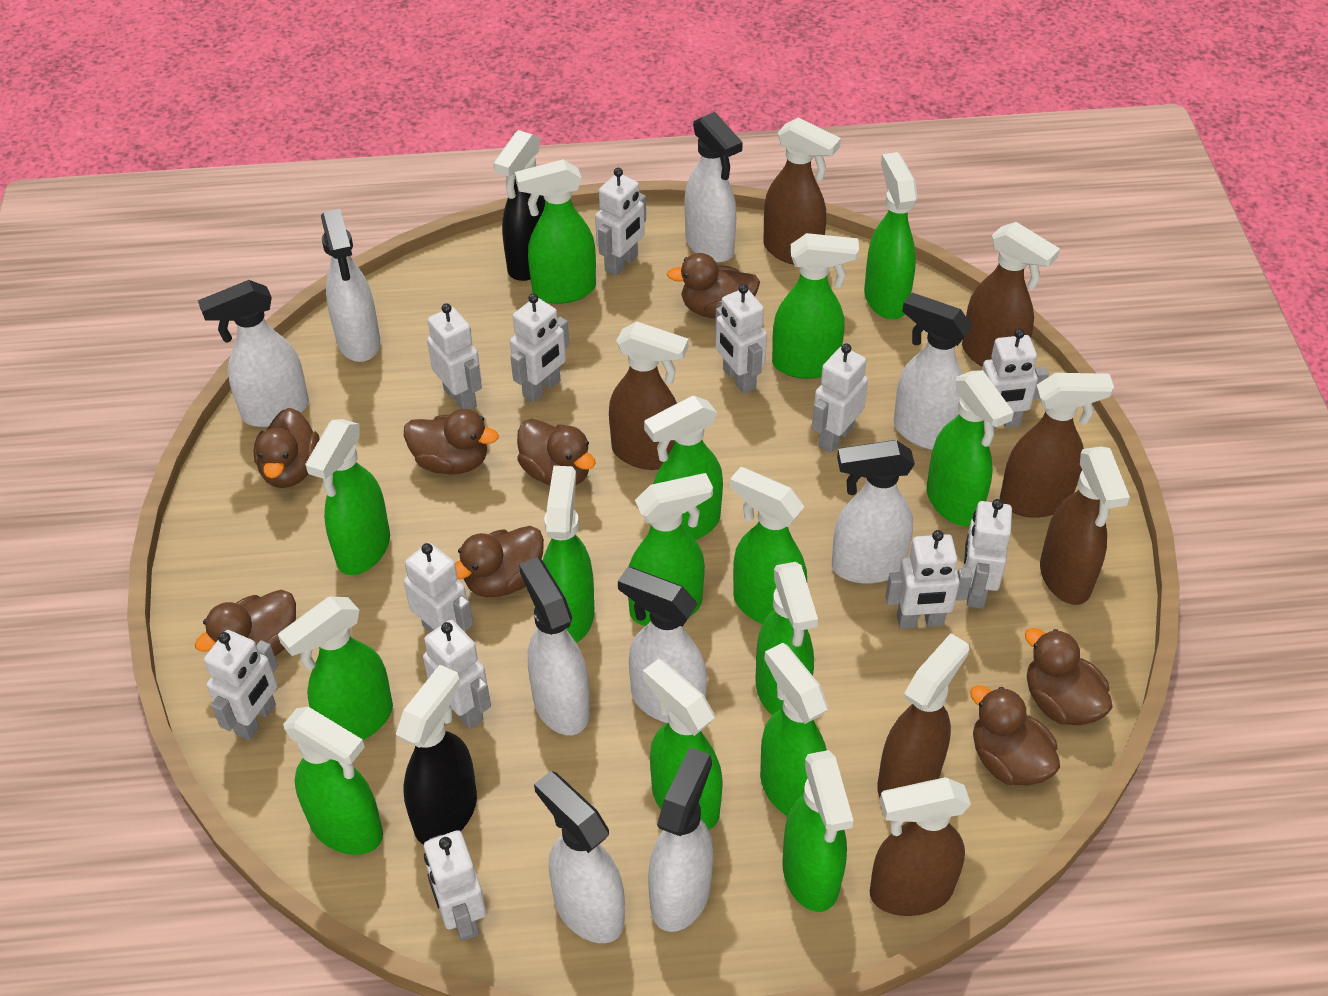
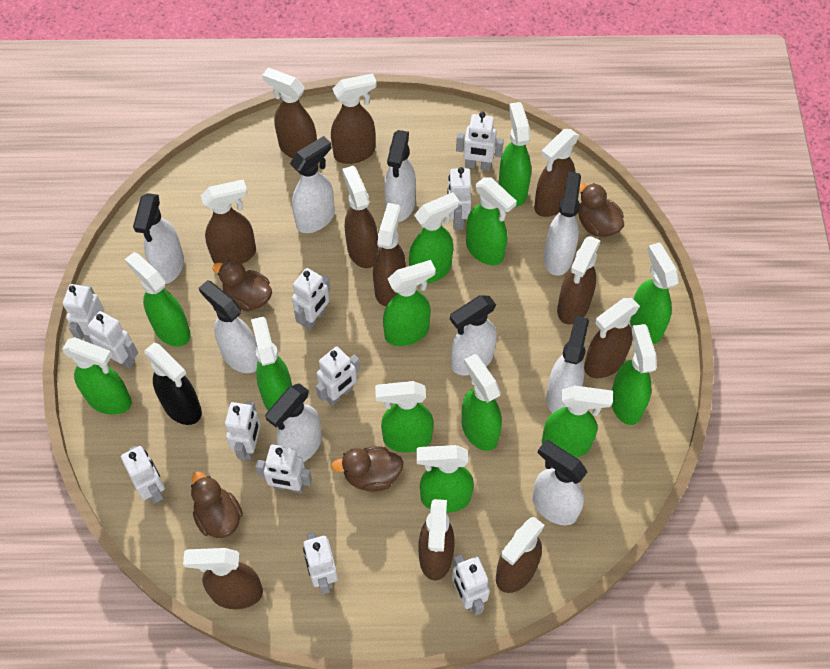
black spray bottle: [396,665,477,845] [494,130,545,281] = 2 -> [145,343,202,425] = 1
brown duck: [195,589,296,656] [254,408,320,488] [404,409,499,474] [455,526,544,597] [517,419,596,485] [667,253,760,318] [970,685,1060,786] [1025,628,1113,725] = 8 -> [191,471,243,538] [212,260,272,311] [331,446,404,492] [578,183,624,237] = 4
brown spray bottle: [609,321,688,470] [763,117,841,265] [870,777,971,916] [877,633,969,797] [962,222,1060,367] [1000,373,1114,518] [1040,446,1130,605] = 7 -> [183,548,263,609] [201,179,256,264] [262,68,317,158] [331,73,377,164] [342,166,378,268] [373,203,406,306] [419,499,455,581] [496,517,545,593] [534,129,579,217] [557,236,601,324] [584,298,640,378] = 11
green spray bottle: [278,596,393,740] [283,707,383,855] [305,419,390,575] [515,159,596,304] [543,466,594,643] [628,473,713,626] [643,659,723,830] [644,396,723,540] [730,467,807,624] [755,562,818,715] [760,643,828,816] [772,233,859,379] [782,750,854,912] [864,152,918,319] [927,370,1014,526] = 15 -> [62,337,132,415] [125,252,191,347] [251,317,292,411] [375,381,434,453] [383,260,436,346] [409,192,459,284] [417,445,474,513] [462,354,502,451] [466,178,517,265] [499,102,531,207] [542,385,613,457] [612,324,657,425] [630,242,679,344] = 13
white robot: [204,630,278,740] [404,543,473,632] [423,620,491,729] [424,830,486,941] [427,303,482,410] [510,293,569,402] [595,168,646,276] [715,284,767,394] [812,343,868,453] [885,530,973,629] [963,499,1012,609] [982,329,1049,429] = 12 -> [63,284,104,344] [88,311,138,369] [121,446,165,504] [225,401,261,460] [255,445,312,493] [292,268,331,330] [303,532,338,594] [316,347,360,406] [447,167,471,230] [452,554,490,615] [456,112,504,171] = 11

